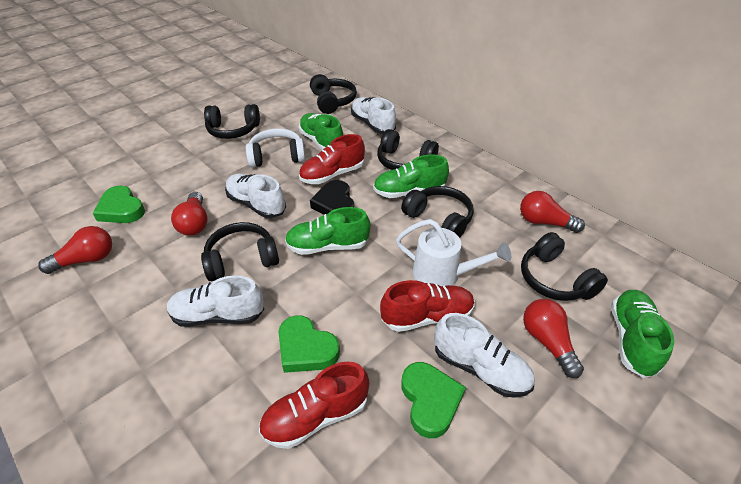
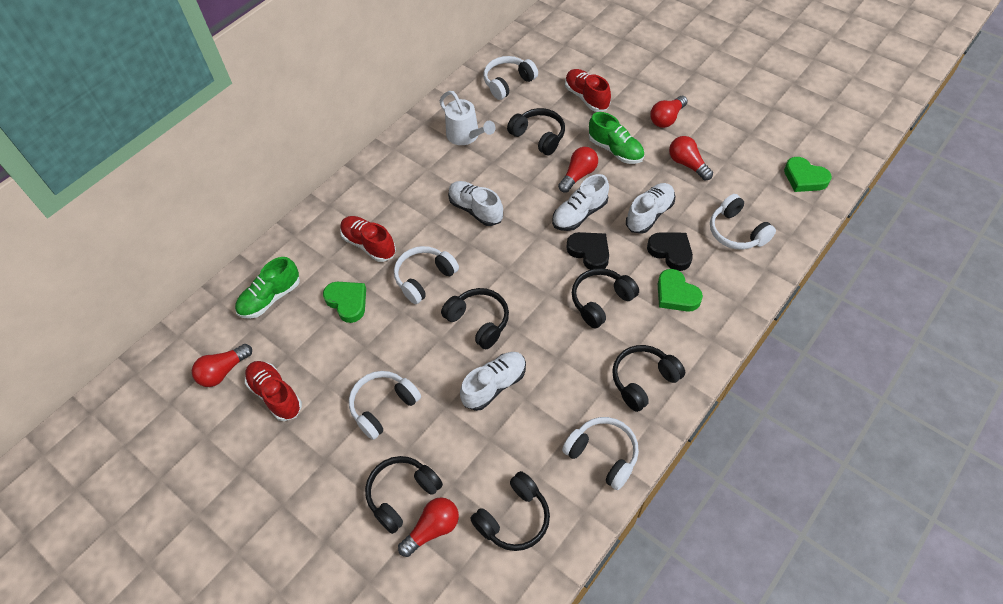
black heart: [310,180,354,215] = 1 -> [567,232,609,270] [647,232,693,271] = 2
green shoe: [285,207,370,255] [299,113,343,150] [373,154,449,198] [611,290,674,378] = 4 -> [235,257,300,319] [589,112,644,164] = 2
red light bulb: [38,226,112,274] [171,192,208,236] [520,191,585,233] [523,299,584,378] = 4 -> [192,344,252,387] [398,497,459,557] [558,147,598,193] [650,96,688,128] [669,136,713,180] = 5
white headphones: [246,128,305,167] = 1 -> [349,371,421,440] [394,246,459,304] [484,56,538,100] [562,417,639,490] [710,194,776,249] = 5

